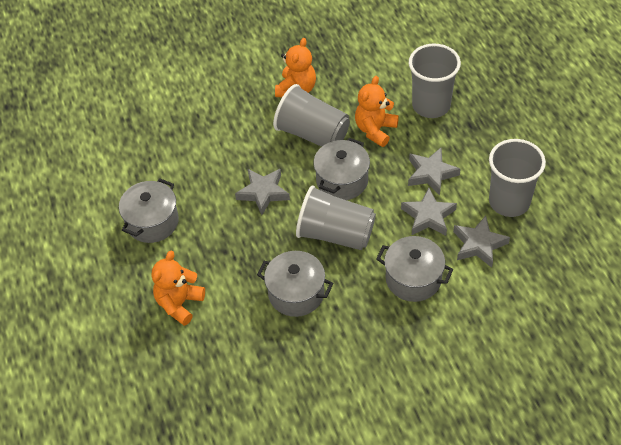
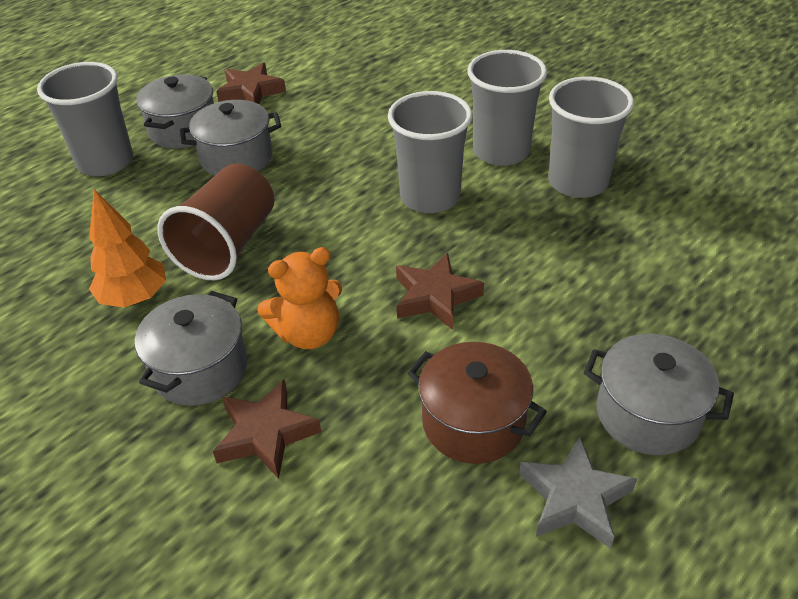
brown cup: none = 0 -> [157,164,275,280] = 1
brown pot: none = 0 -> [407,342,547,464] = 1
brown star: none = 0 -> [213,379,321,479] [216,63,286,104] [396,253,484,330] = 3
grey star: [235,169,290,215] [401,188,457,236] [408,148,461,196] [453,216,510,268] = 4 -> [519,437,637,549] = 1
orange teddy bear: [152,251,205,326] [275,38,316,97] [355,76,399,147] = 3 -> [257,247,342,349] = 1
orange tree: none = 0 -> [89,189,166,307] = 1

